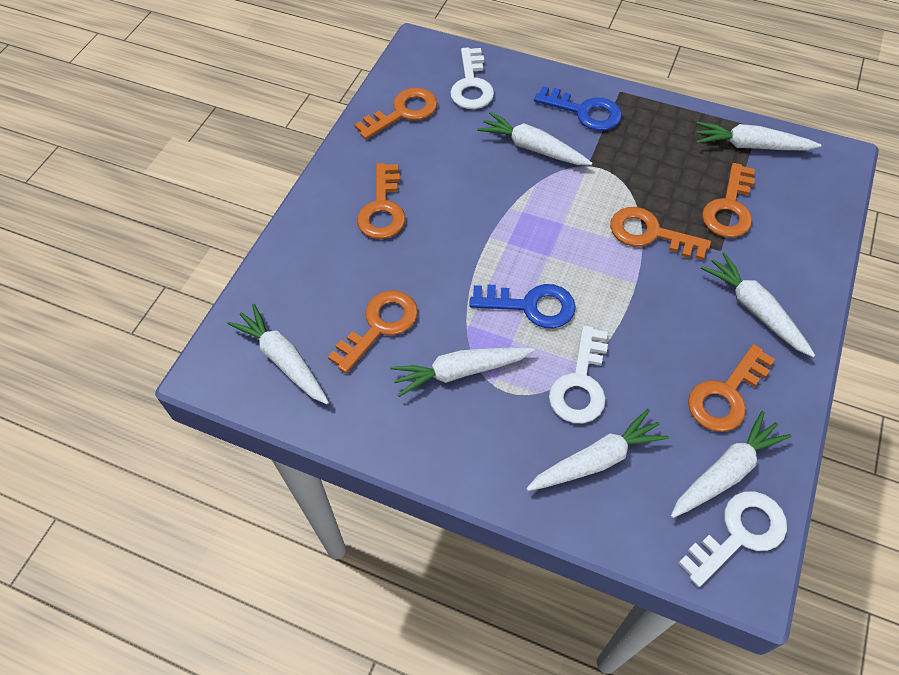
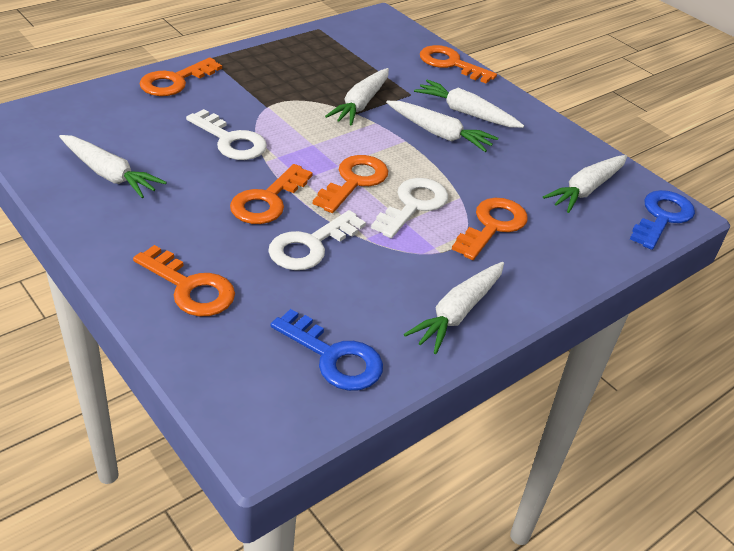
white carrot: [227,304,329,404] [390,347,535,397] [477,112,593,165] [526,409,669,491] [671,411,792,518] [696,122,821,150] [701,252,815,357] = 7 -> [59,135,167,198] [325,68,389,126] [386,101,498,152] [404,262,504,354] [414,80,524,128] [543,155,627,213] = 6

